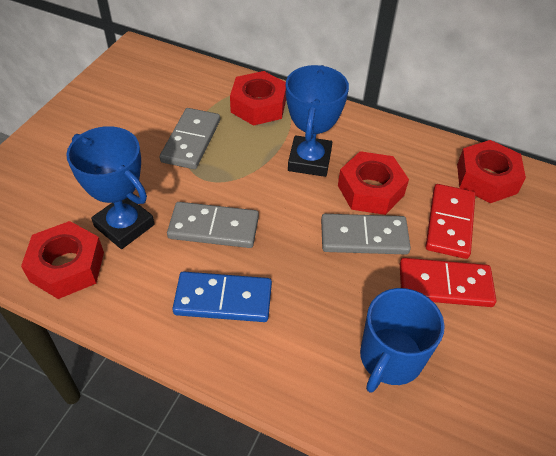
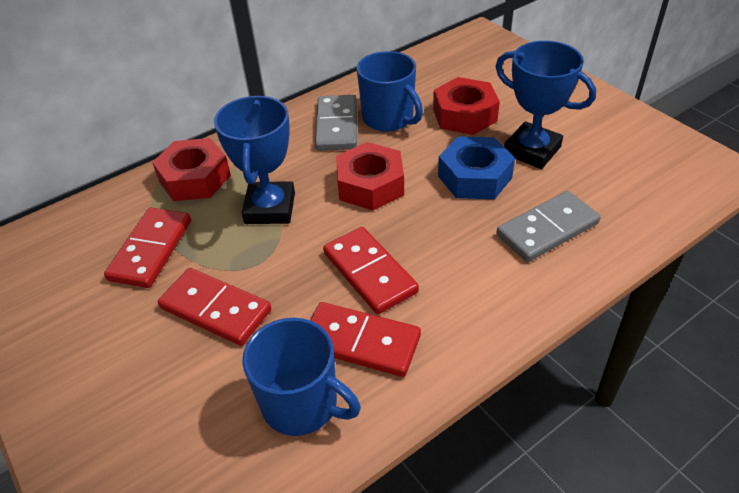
blue domino: [172,271,272,322] = 1 -> none = 0
blue mug: [360,288,445,393] = 1 -> [242,318,361,436] [357,51,423,132] = 2
blue nut: none = 0 -> [438,137,515,199] = 1
grey domino: [160,108,220,169] [167,202,259,248] [321,214,411,255] = 3 -> [315,95,357,151] [496,191,601,262] = 2
red domino: [400,258,496,307] [426,184,475,259] = 2 -> [104,208,191,288] [158,268,271,346] [310,302,421,377] [323,227,419,314] = 4
red nut: [21,221,104,299] [230,71,286,126] [338,151,409,215] [457,140,526,203] = 4 -> [152,138,231,201] [336,142,404,210] [433,77,500,135] = 3

